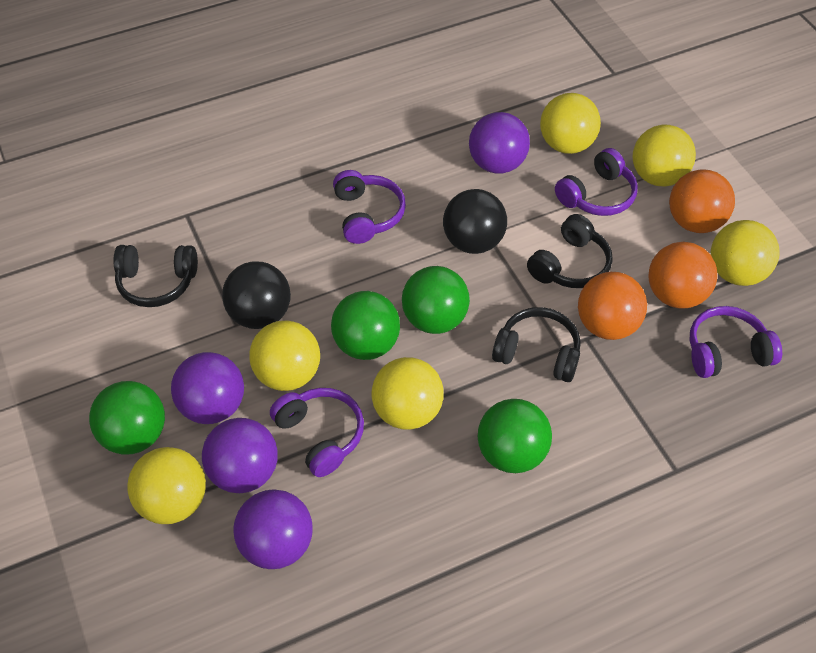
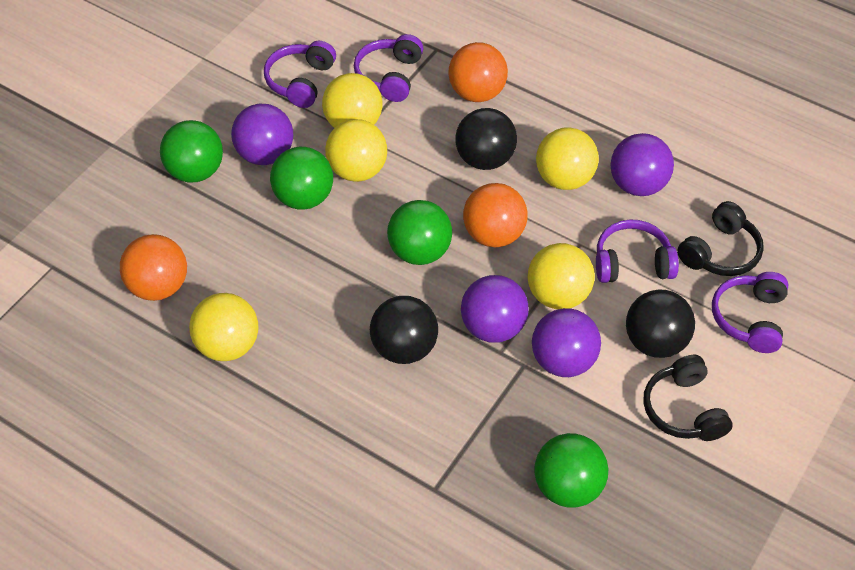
black ball: [222,262,291,329] [443,189,507,254] = 2 -> [370,296,438,364] [455,108,517,170] [626,289,695,358] = 3
black headphones: [114,245,198,307] [492,307,581,382] [527,214,613,288] = 3 -> [643,355,732,441] [677,201,764,276] = 2
yellow ball: [127,447,206,524] [249,321,320,391] [372,357,444,430] [540,93,601,154] [633,125,696,187] [711,220,779,286] = 6 -> [189,293,258,361] [322,73,383,128] [325,119,387,182] [528,243,595,309] [536,127,599,190] = 5

